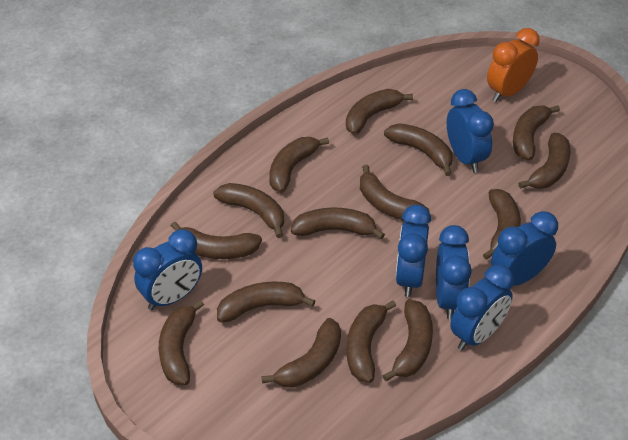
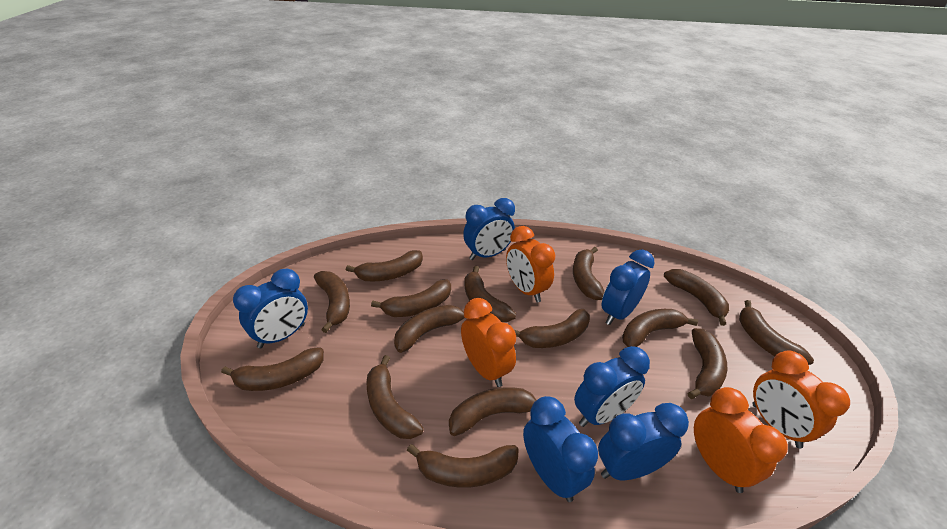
orange clock: [487,28,540,102] = 1 -> [461,298,516,387] [506,226,555,302] [694,387,788,493] [752,351,850,448] = 4

